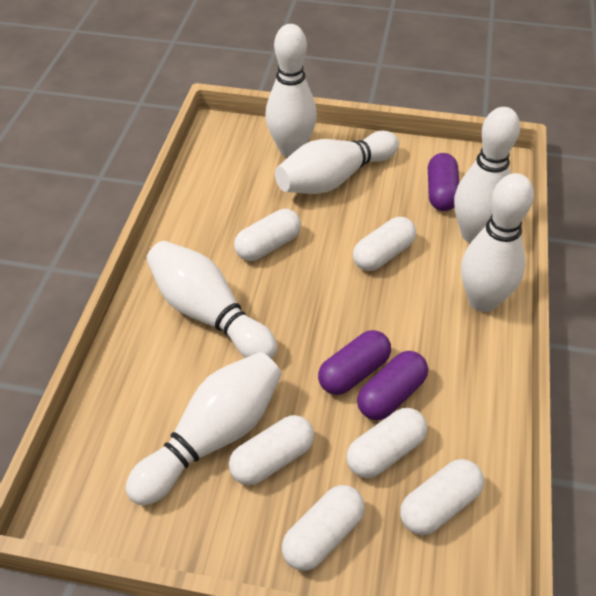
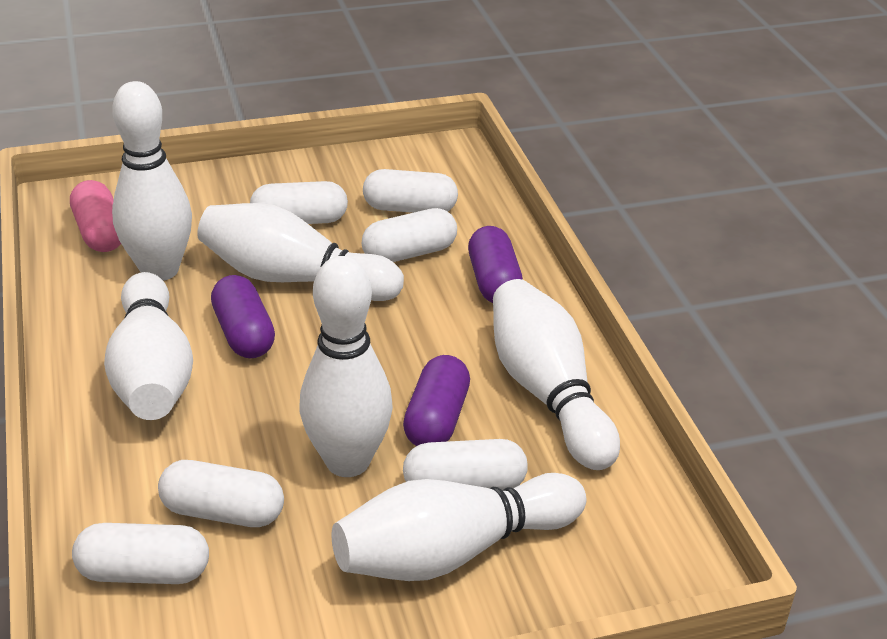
pink capsule: none = 0 -> [70,180,121,252] = 1

